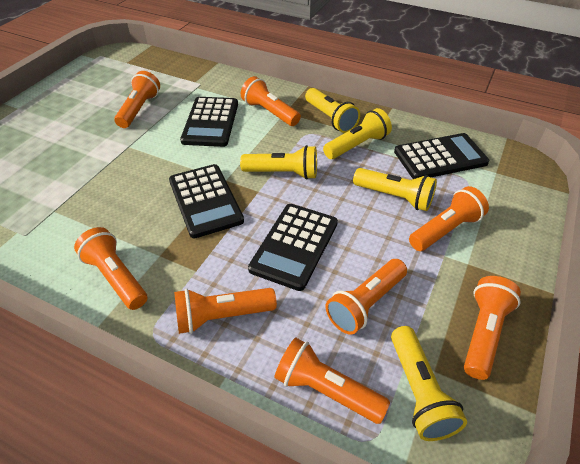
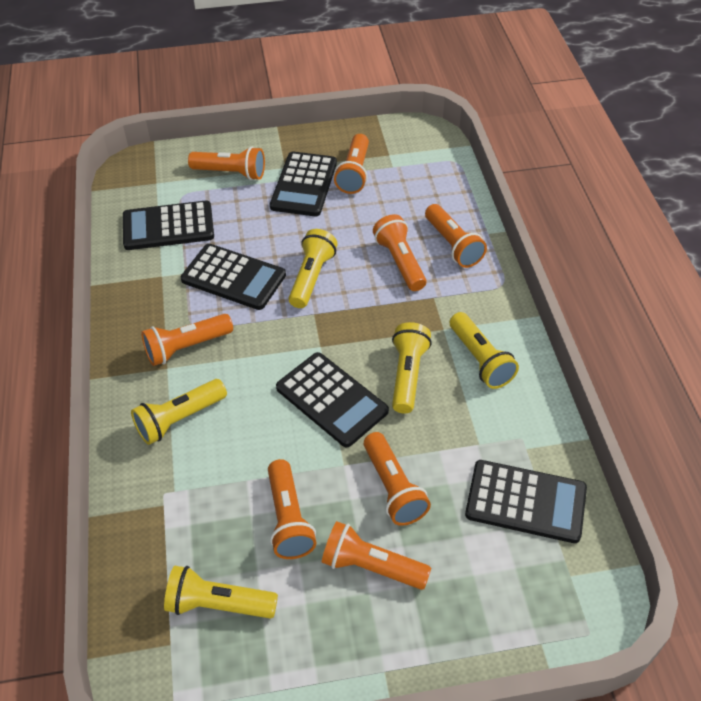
black calculator: [169,164,244,238] [180,97,238,147] [248,204,338,291] [394,133,489,179] = 4 -> [123,201,214,250] [181,244,286,310] [270,152,337,216] [276,352,389,447] [465,460,587,543] = 5

